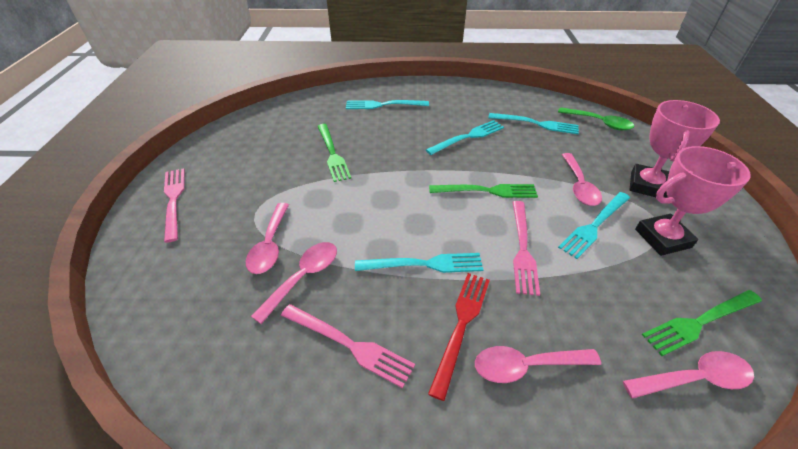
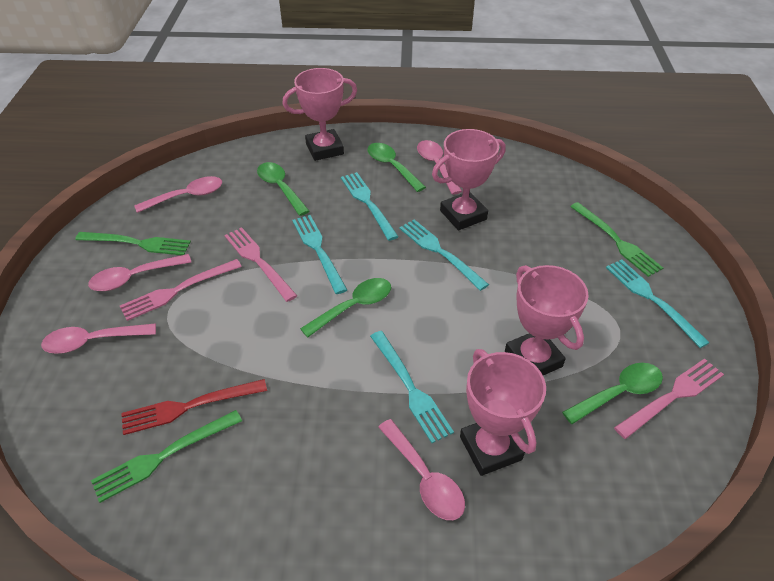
green spoon: [558,107,634,130] = 1 -> [257,162,309,216] [300,278,391,338] [368,143,426,192] [562,363,663,424] = 4
pink trophy: [630,100,720,198] [635,146,751,256] = 2 -> [283,68,357,161] [432,129,506,230] [460,349,546,476] [505,265,589,375] = 4

